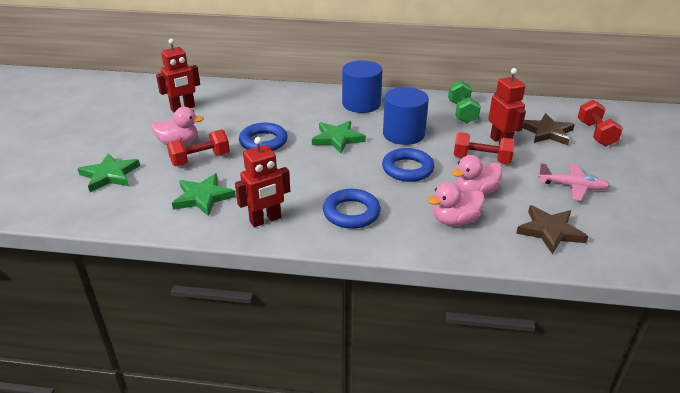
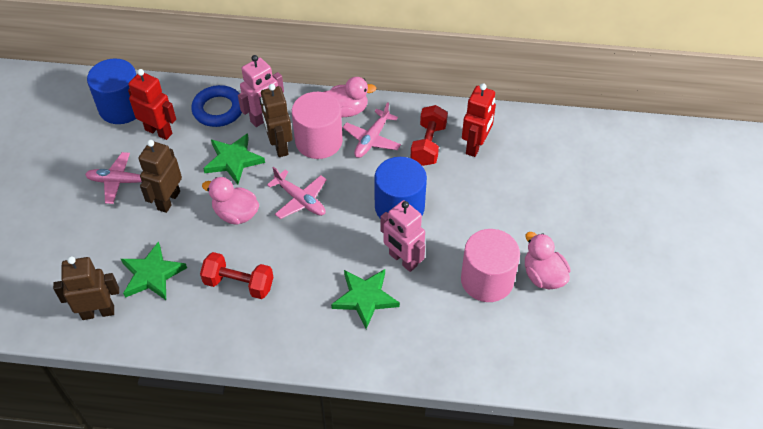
blue ring: [239,123,288,151] [323,189,381,229] [382,148,434,182] = 3 -> [191,85,242,127] = 1
brown robot: none = 0 -> [53,256,119,320] [138,140,182,213] [260,84,293,157] = 3
brown star: [516,205,589,254] [523,113,575,145] = 2 -> none = 0
green dumbbell: [448,80,481,123] = 1 -> none = 0
pink cylinder: none = 0 -> [292,92,343,159] [461,229,520,302] = 2
pink plane: [538,163,610,201] = 1 -> [85,152,142,204] [267,167,327,219] [343,102,401,158] = 3
pink robot: none = 0 -> [238,55,284,127] [380,200,425,272] = 2
red dumbbell: [167,129,230,166] [454,132,515,164] [578,100,623,146] = 3 -> [200,252,273,299] [410,105,448,166] = 2
red robot: [156,39,200,113] [235,137,290,227] [488,68,526,145] = 3 -> [128,69,176,140] [462,83,496,157] = 2

